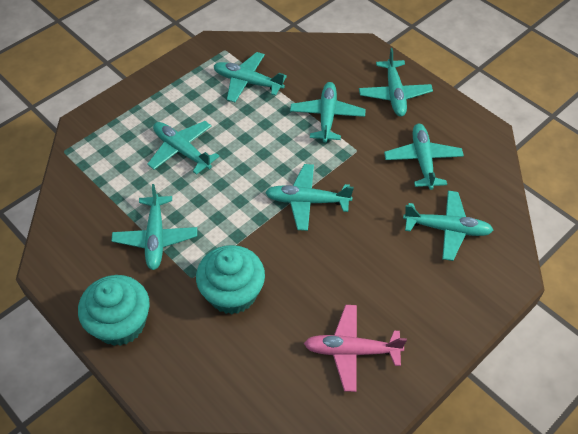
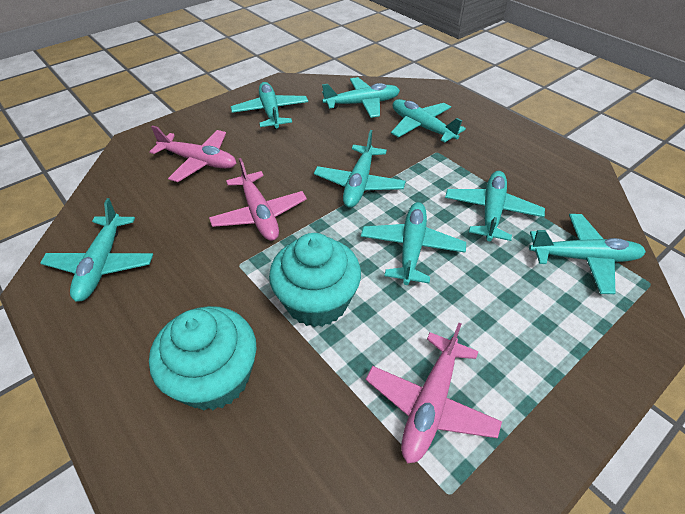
pink plane: [304,305,407,392] = 1 -> [149,125,236,182] [209,158,307,241] [366,323,502,464] = 3

